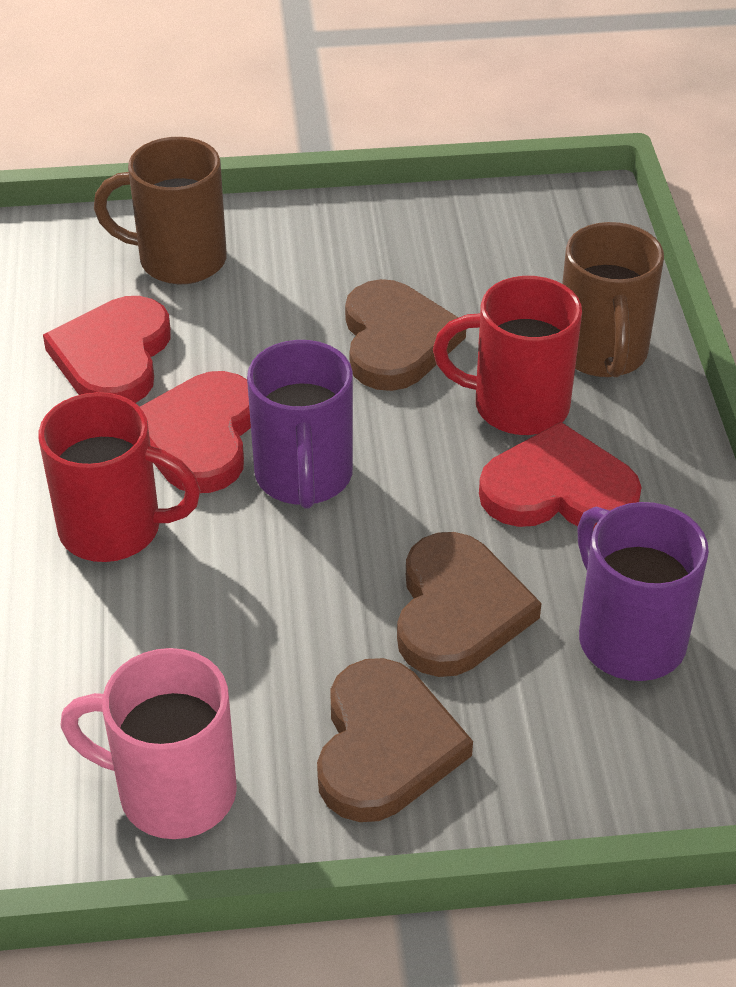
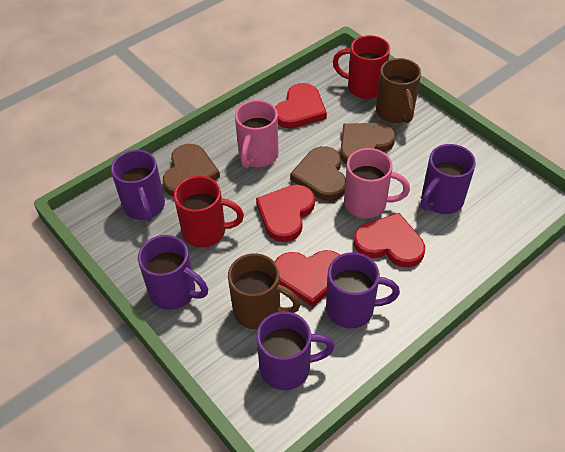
pink mug: [60,648,237,839] = 1 -> [235,100,278,168] [344,148,410,218] = 2
purple mug: [247,340,353,509] [577,502,709,681] = 2 -> [111,150,165,222] [138,235,208,310] [256,311,335,390] [326,252,400,328] [421,144,476,214] = 5
red heart: [43,296,171,403] [140,371,251,493] [479,422,642,530] = 3 -> [256,185,315,242] [275,83,327,128] [275,250,340,307] [354,213,425,268] = 4

